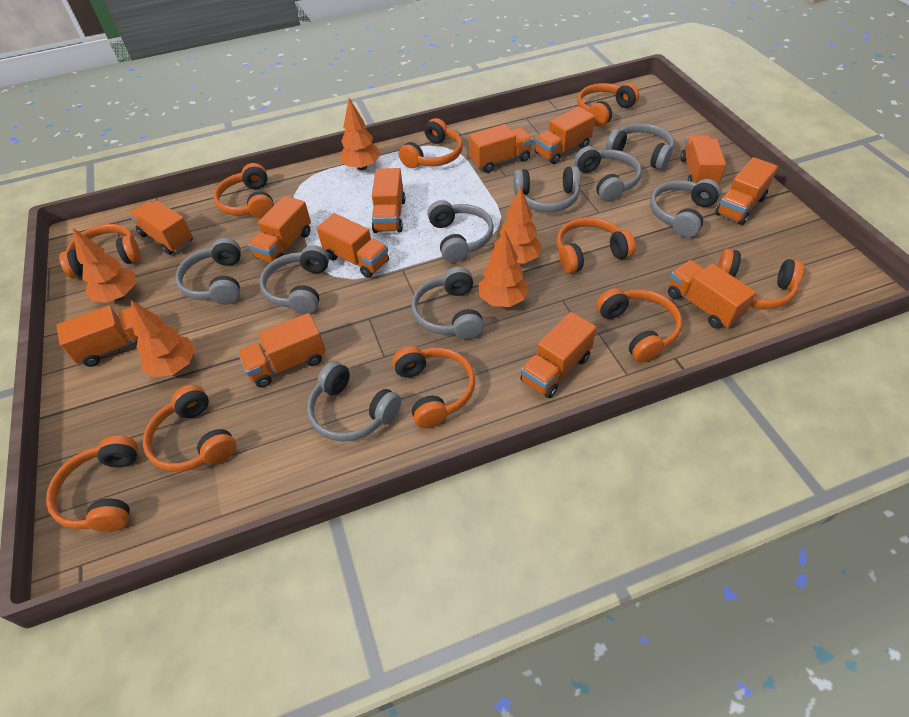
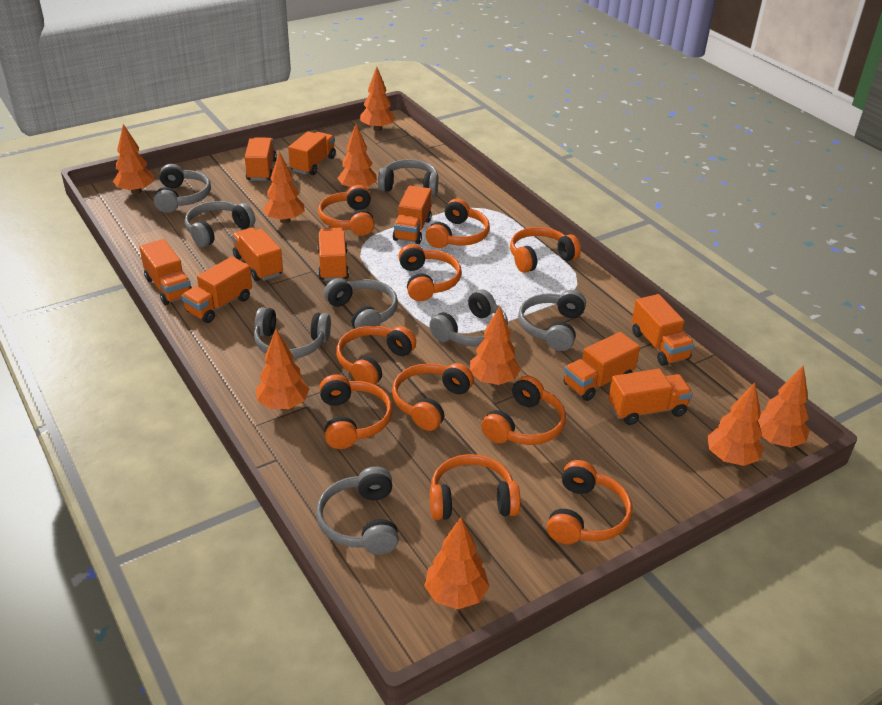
grey headphones: [175,238,241,304] [260,245,329,314] [307,361,401,442] [412,267,484,339] [427,200,494,263] [514,166,581,212] [575,146,642,202] [606,123,674,170] [650,179,721,238] = 9 -> [153,164,211,213] [185,201,255,247] [254,307,331,359] [316,467,399,555] [324,278,398,329] [378,159,439,196] [429,289,508,347] [518,290,586,351] = 8
orange tree: [73,228,135,303] [131,300,195,377] [340,98,380,170] [478,229,529,307] [494,187,542,264] = 5 -> [113,124,154,194] [256,329,309,409] [263,152,304,223] [337,124,377,187] [360,67,395,131] [424,517,490,609] [470,306,521,385] [707,382,764,466] [758,365,810,448] = 9
orange truck: [56,305,138,367] [129,201,193,255] [238,313,326,388] [248,196,311,263] [317,213,389,278] [372,168,406,233] [469,124,533,173] [520,312,596,398] [535,107,595,164] [668,260,756,329] [680,135,726,184] [715,157,778,225] = 12 -> [139,239,192,305] [181,256,252,323] [232,228,283,281] [245,138,277,181] [288,131,336,175] [318,228,349,281] [393,186,432,244] [564,332,640,401] [608,369,693,425] [632,294,695,366] = 10

